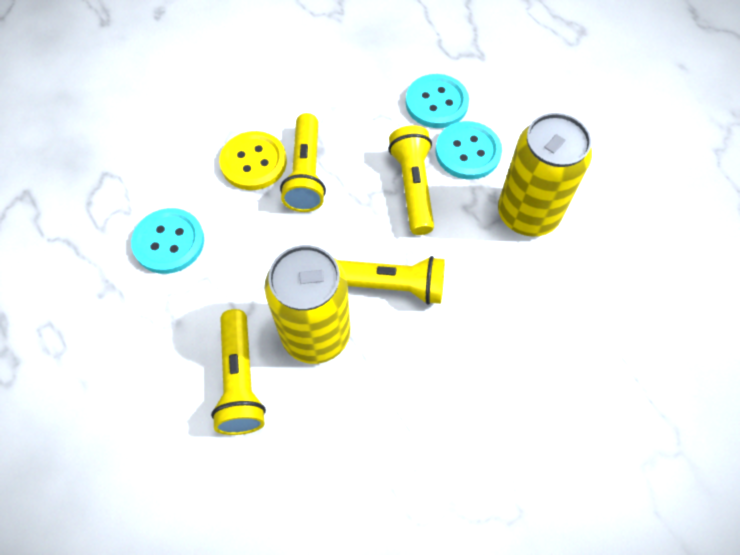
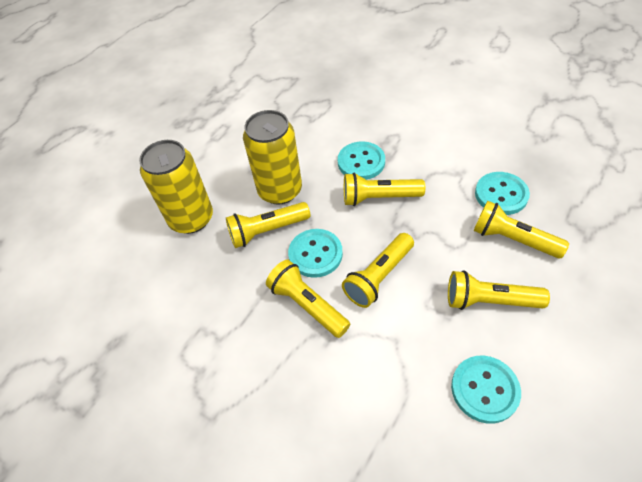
turquoise button: [131,208,204,274] [406,74,469,128] [436,121,502,180] = 3 -> [288,229,343,278] [338,141,385,180] [451,356,521,424] [475,172,530,215] = 4
yellow button: [219,131,287,190] = 1 -> none = 0
yellow flashlight: [211,309,266,435] [280,113,326,212] [337,256,445,305] [388,125,434,235] = 4 -> [226,202,311,248] [266,260,350,338] [342,233,414,308] [344,173,425,206] [448,271,550,310] [474,201,569,258] = 6

